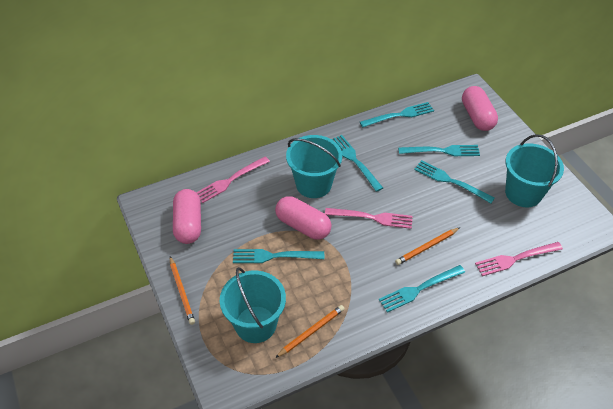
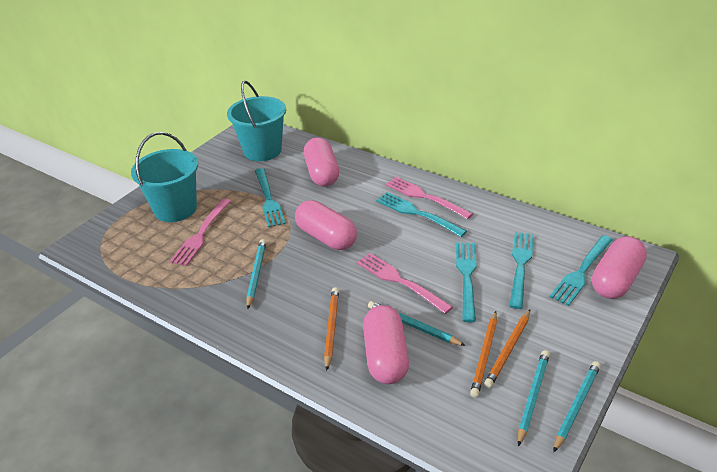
pink capsule: [173,189,201,244] [275,196,332,240] [462,86,498,131] = 3 -> [295,200,357,250] [304,137,339,186] [363,305,409,384] [592,236,647,299] = 4
turquoise bucket: [220,267,286,343] [286,135,342,198] [505,134,564,207] = 3 -> [131,132,198,222] [227,81,286,161] = 2
turquoise fork: [233,249,324,263] [333,135,383,192] [360,102,434,128] [379,265,465,313] [398,145,480,156] [414,160,495,203] = 6 -> [255,168,286,227] [376,192,467,237] [456,242,477,322] [509,232,534,309] [550,235,613,306] = 5
turquoise pencil: none = 0 -> [246,239,266,309] [368,301,466,346] [518,350,550,446] [553,361,601,452] = 4

